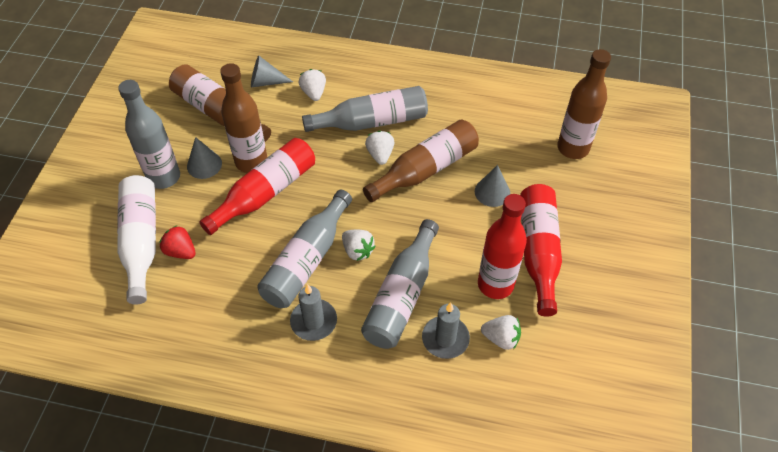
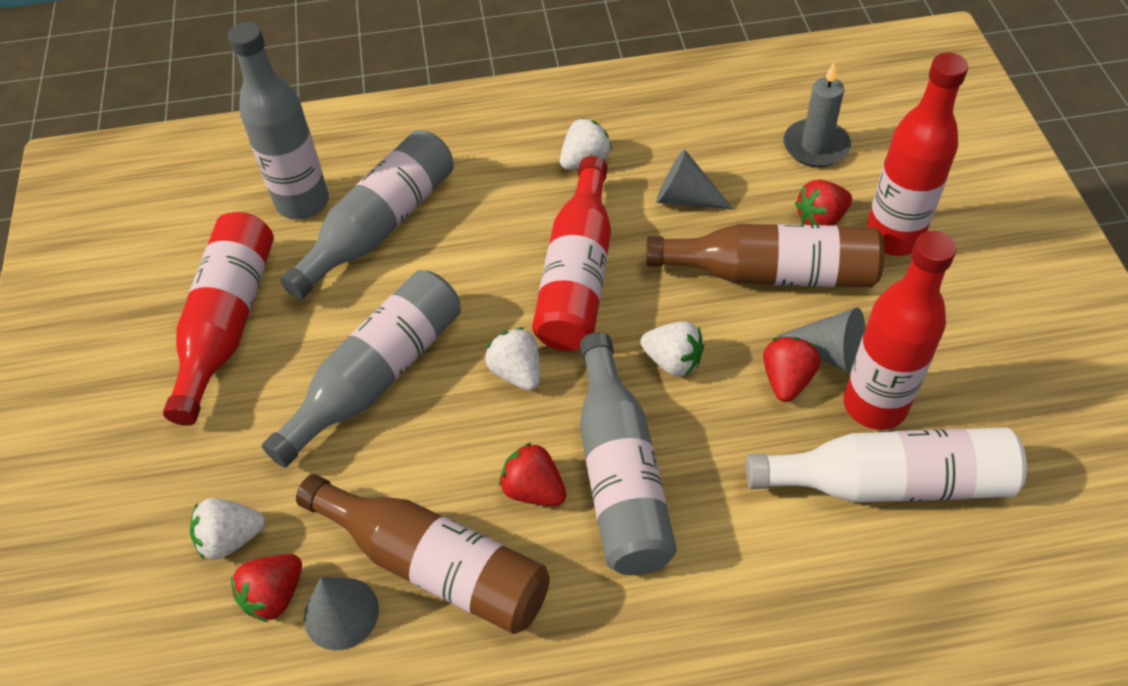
brown bottle: [169,64,271,142] [220,63,267,173] [363,119,479,202] [557,49,611,159] = 4 -> [296,474,550,634] [646,224,884,288] = 2
grey candle: [290,284,337,341] [422,302,470,359] = 2 -> [783,62,851,167] = 1
red bottle: [199,138,315,235] [478,194,527,299] [520,184,562,317] = 3 -> [163,212,274,426] [532,156,611,351] [844,231,956,430] [866,52,968,256] = 4
red strawberry: [159,226,196,259] = 1 -> [231,554,302,622] [499,442,566,506] [763,337,820,402] [795,180,852,226] = 4

